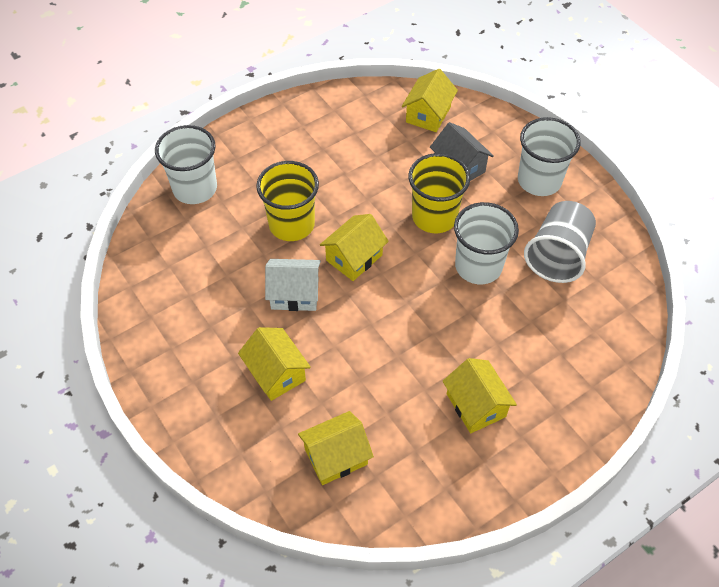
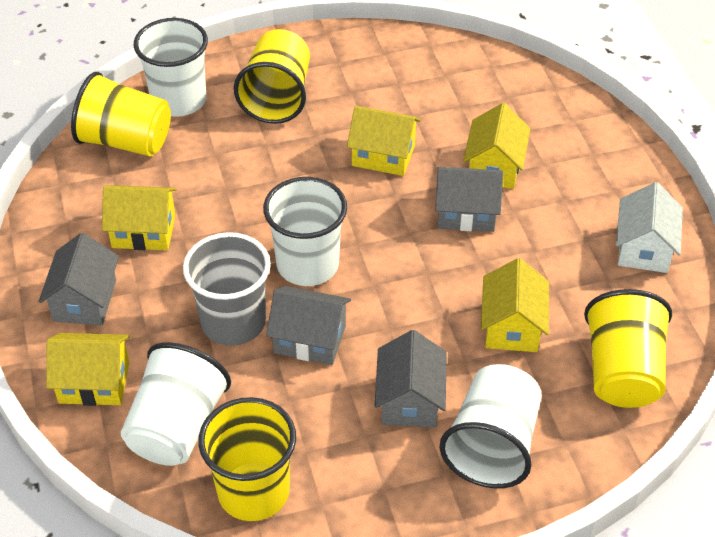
grey house: [430,122,493,181] = 1 -> [39,233,119,326] [266,286,351,365] [375,330,447,428] [435,167,503,232] = 4
white cup: [155,125,217,204] [454,202,519,284] [518,117,581,196] = 3 -> [121,342,231,466] [134,18,208,117] [263,177,347,286] [440,364,542,488] = 4
yellow cup: [256,161,319,241] [408,153,470,233] = 2 -> [71,72,171,157] [198,397,296,521] [234,29,310,124] [584,289,672,408] = 4

